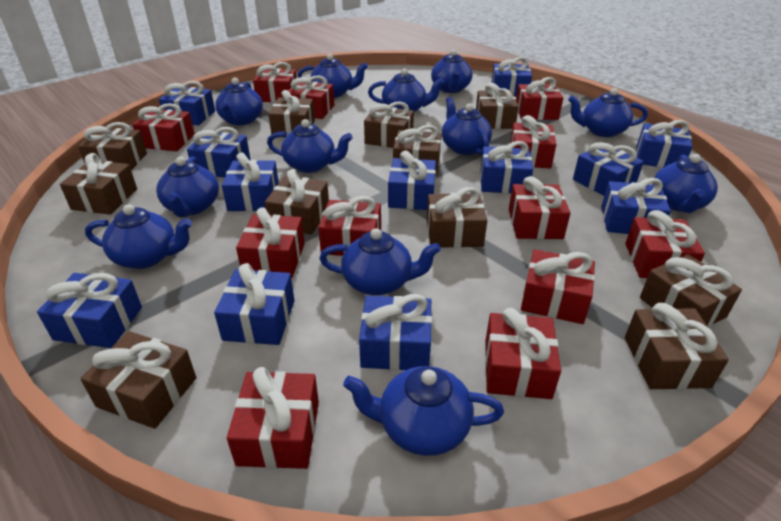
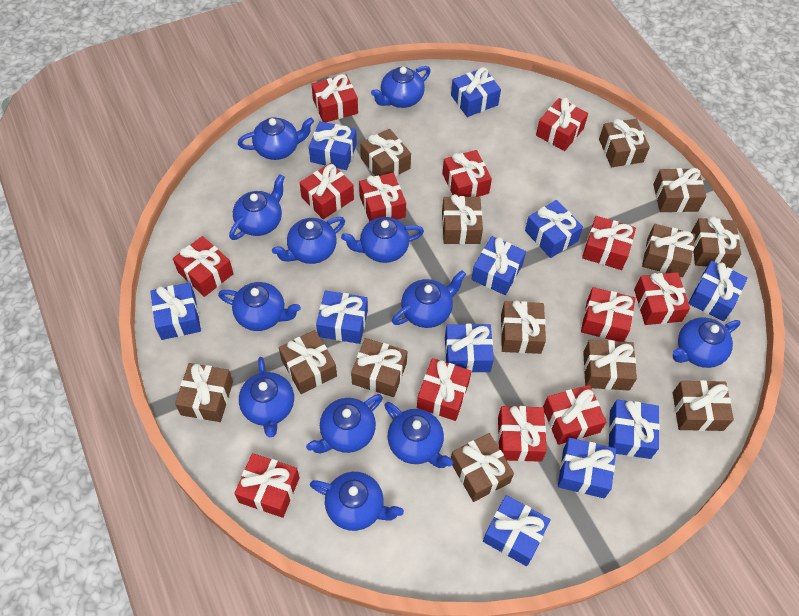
blue gift: [37,273,142,348] [159,81,215,125] [187,127,250,178] [214,263,294,345] [222,153,279,211] [359,294,432,370] [388,151,436,210] [480,141,533,193] [492,57,532,96] [573,142,644,196] [601,178,671,234] [636,120,692,168] = 12 -> [150,283,201,340] [309,121,357,170] [316,290,368,344] [445,324,494,373] [451,67,501,117] [471,236,526,295] [483,495,551,566] [525,200,583,258] [558,438,616,498] [609,399,660,459] [688,261,748,321] = 11
brown gift: [60,153,137,215] [78,122,147,170] [80,331,196,429] [265,169,329,235] [268,90,315,137] [364,101,414,148] [393,125,442,176] [427,187,487,248] [476,83,519,129] [625,303,729,390] [640,254,742,327] = 11 -> [175,363,233,422] [279,330,337,394] [351,338,407,397] [360,129,411,177] [442,194,483,244] [451,433,514,502] [501,300,546,354] [583,340,637,390] [599,119,650,167] [642,224,695,277] [653,168,706,212] [673,380,734,431] [691,217,741,268] = 13
red gift: [132,103,195,151] [227,367,319,469] [236,207,305,278] [253,62,297,103] [288,75,334,119] [318,196,381,256] [485,308,561,399] [509,176,571,239] [510,115,556,169] [516,77,563,120] [521,249,595,324] [625,210,705,278] = 12 -> [173,236,234,297] [234,453,300,518] [300,163,354,219] [312,74,358,122] [359,173,406,222] [417,358,472,421] [442,150,492,197] [498,406,547,462] [536,98,588,151] [543,385,606,445] [581,287,635,342] [582,216,636,270] [634,272,690,325] = 13

